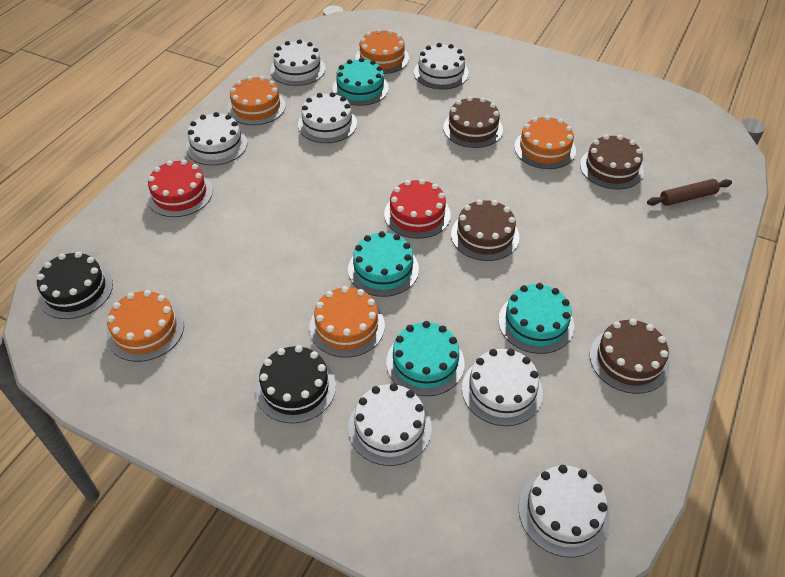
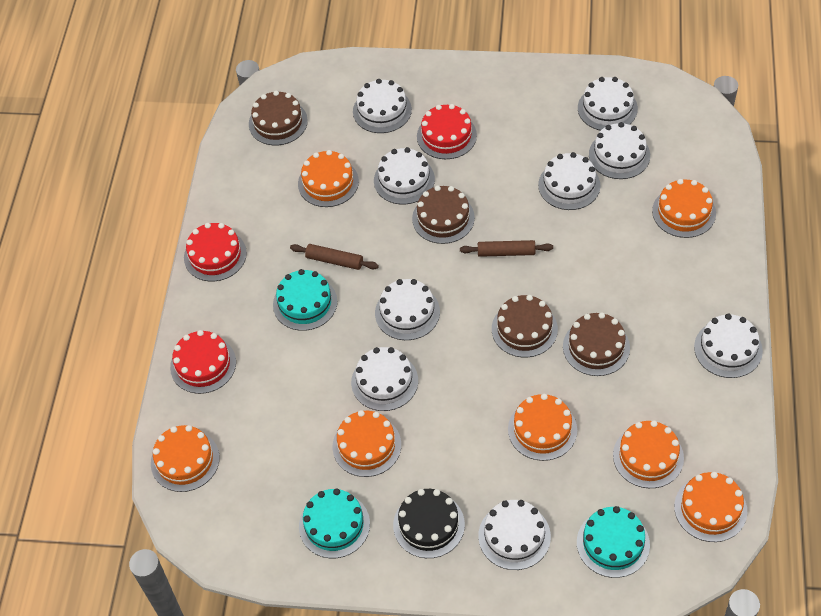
black cake: [37,252,113,319] [255,345,336,423] = 2 -> [393,489,465,558] = 1
brown rolling pin: [647,179,732,206] = 1 -> [290,244,379,270] [460,240,553,257] = 2
orange cake: [107,290,184,362] [228,76,286,125] [309,286,385,358] [355,29,409,74] [514,115,576,169] = 5 -> [151,425,220,492] [298,150,359,207] [333,410,401,477] [508,394,577,461] [613,420,684,488] [652,179,716,238] [674,472,747,542] = 7
red cake: [147,159,213,217] [384,179,451,239] = 2 -> [170,330,236,394] [184,223,247,281] [417,104,477,159] = 3
turquoise cake: [332,58,389,106] [348,231,419,297] [386,321,465,396] [498,283,574,354] = 4 -> [273,269,337,331] [299,488,370,558] [577,506,650,578] = 3
white cake: [186,112,247,165] [270,39,325,86] [298,92,357,143] [348,383,432,466] [414,43,469,89] [462,349,543,426] [518,465,610,557] = 7 -> [351,347,418,411] [353,79,412,133] [374,147,435,204] [375,279,440,340] [478,500,551,570] [538,152,601,210] [578,77,638,131] [589,122,650,179] [694,314,763,378] = 9

